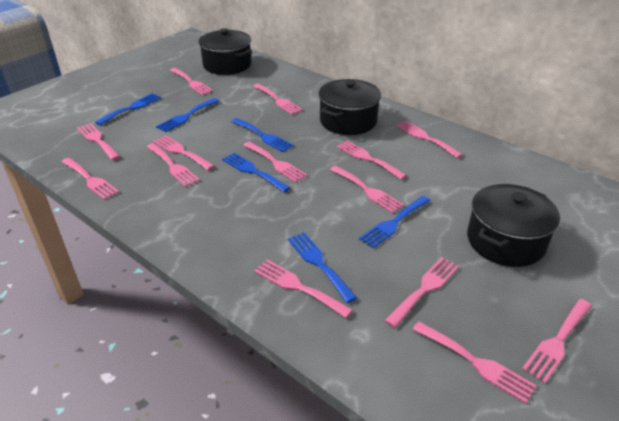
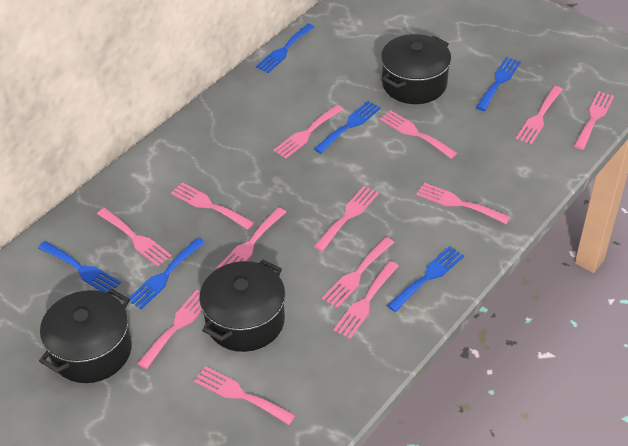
pink fork: [61,158,119,200] [77,123,120,160] [147,143,200,187] [153,135,214,170] [170,68,213,95] [243,142,308,183] [253,84,303,115] [254,259,353,318] [330,166,404,213] [336,140,407,180] [384,257,459,328] [396,121,463,158] [412,321,537,404] [522,299,592,383] = 14 -> [97,208,172,267] [137,289,202,369] [171,182,254,230] [194,366,296,425] [216,207,286,269] [273,105,344,159] [314,186,379,251] [322,237,394,308] [333,261,399,339] [380,110,457,159] [416,183,510,224] [516,86,563,145] [574,91,614,150] = 13

